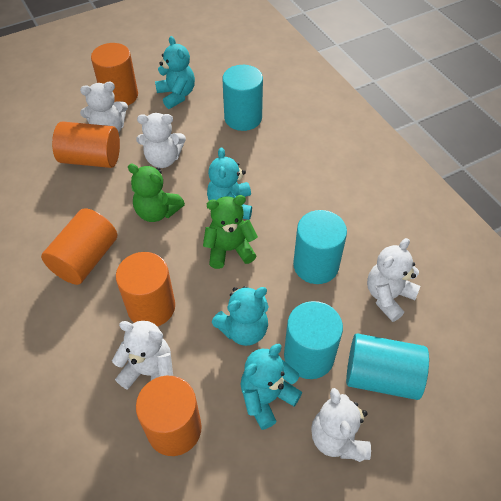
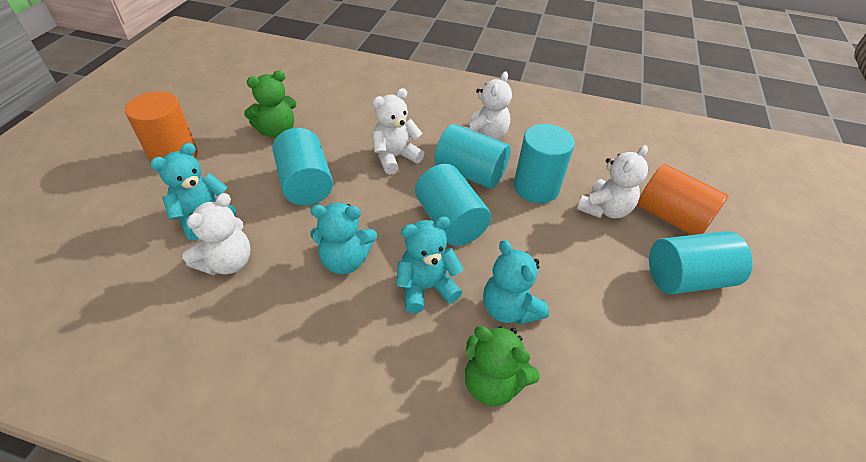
orange cylinder: [41,208,117,285] [52,122,120,168] [91,43,138,105] [116,252,175,327] [136,376,202,456] = 5 -> [125,91,198,163] [638,164,729,235] = 2
turquoise cylinder: [223,65,263,131] [284,301,343,379] [293,210,347,284] [346,333,429,400] = 4 -> [272,128,333,205] [415,164,491,246] [435,124,511,189] [514,124,575,203] [649,231,753,294] = 5
white teddy bear: [80,82,128,133] [112,321,173,390] [136,113,186,168] [311,388,371,462] [367,238,420,322] = 5 -> [182,193,251,275] [372,88,424,174] [465,71,512,140] [577,145,648,218] = 4

